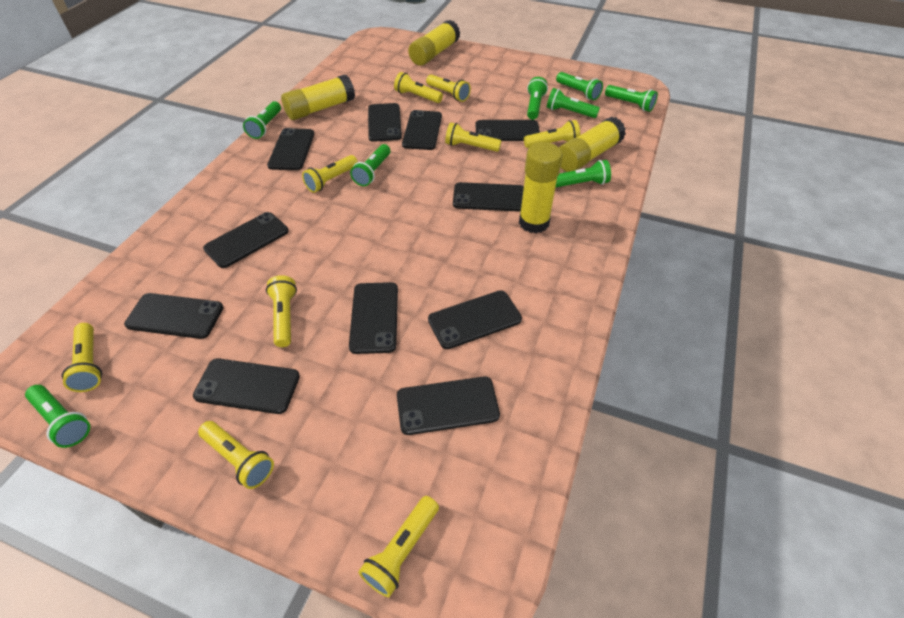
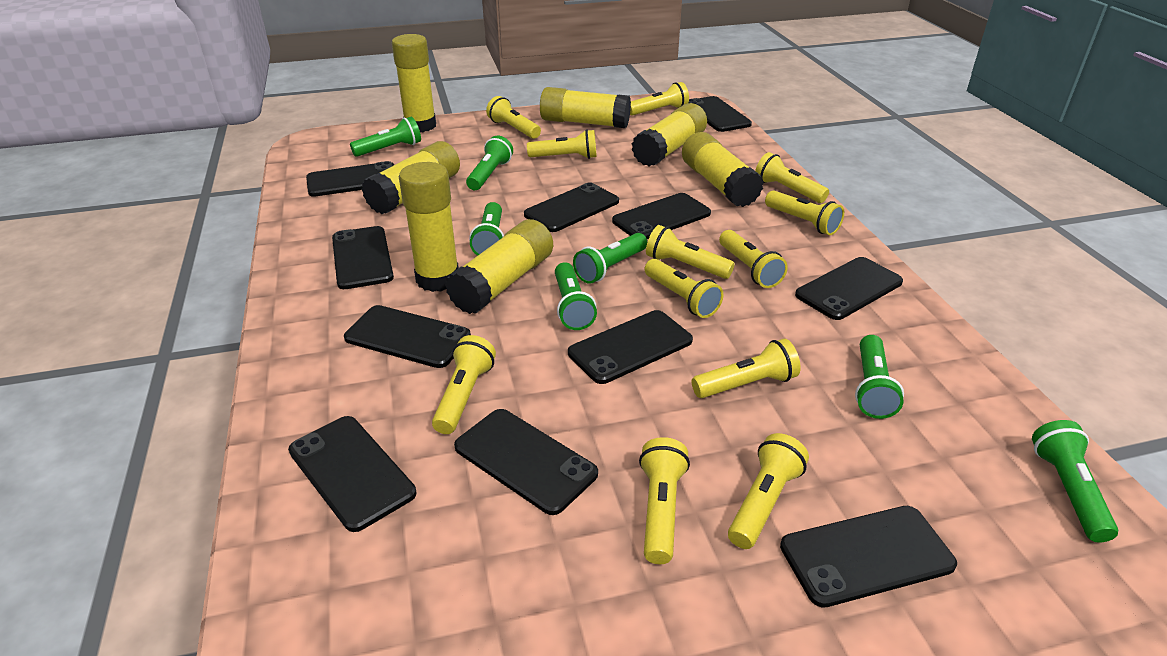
green flashlight: [25,385,90,448] [243,101,281,139] [350,144,390,186] [527,77,548,120] [547,88,600,118] [555,160,611,188] [556,72,603,100] [605,85,658,112] = 8 -> [350,117,421,157] [466,136,513,190] [469,202,504,256] [555,262,597,330] [573,233,647,284] [855,335,904,419] [1032,420,1118,542] = 7
yellow flashlight: [62,323,102,392] [198,421,274,489] [266,275,297,347] [302,155,358,193] [358,496,439,597] [394,72,443,103] [426,74,471,102] [445,122,501,152] [524,120,580,148] = 9 -> [432,335,496,434] [486,96,541,139] [527,129,597,159] [630,82,689,116] [639,437,690,564] [644,259,723,318] [646,225,735,279] [692,338,801,398] [719,230,788,288] [728,433,809,549] [755,152,829,203] [765,190,844,235] = 12
yellow glue stick: [281,74,355,120] [408,20,460,66] [519,142,563,233] [559,117,626,172] = 4 -> [362,141,460,214] [392,34,436,132] [399,162,459,292] [445,219,553,314] [540,87,631,128] [632,103,707,167] [682,132,764,207] = 7

